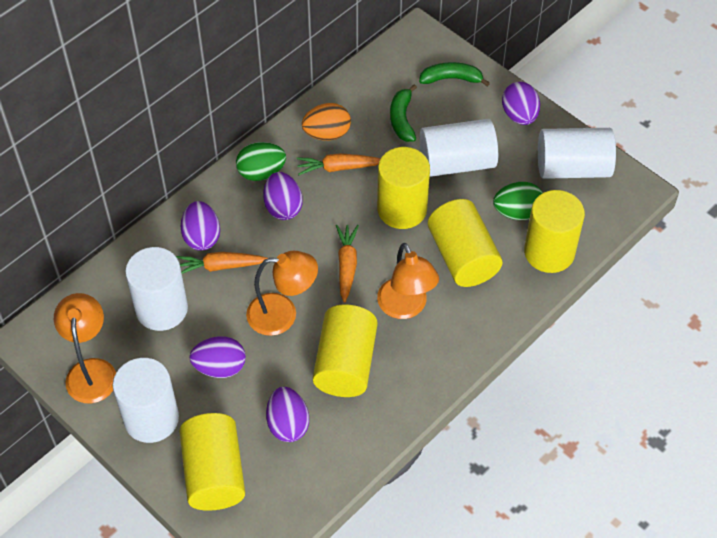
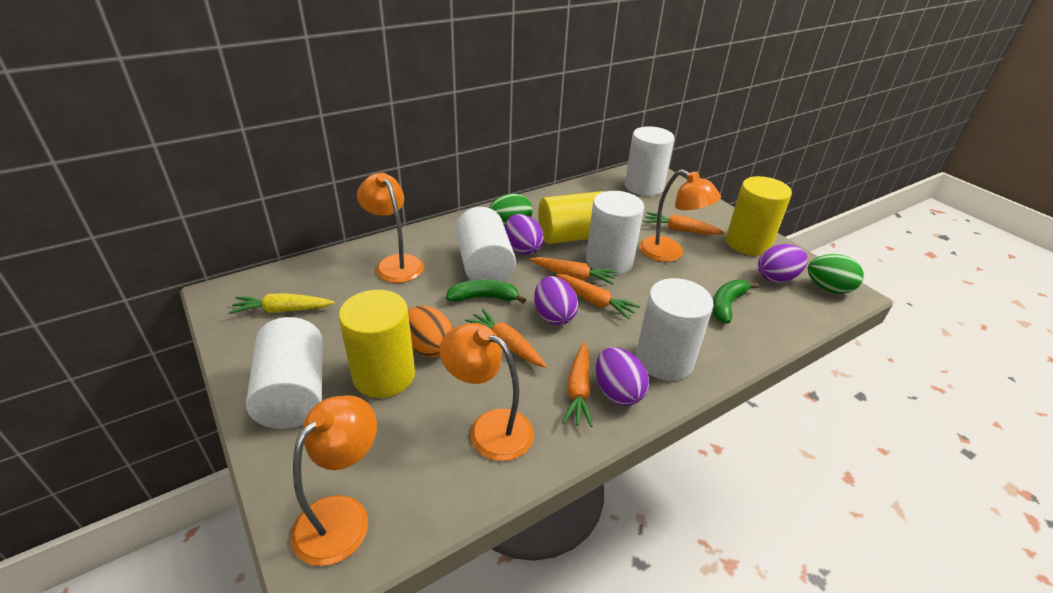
orange carrot: [176,252,268,274] [296,153,380,175] [336,225,359,303] = 3 -> [465,309,547,368] [530,257,618,285] [556,274,640,319] [562,342,593,427] [644,212,725,235] = 5
orange lamp: [54,293,116,403] [246,251,318,336] [377,243,439,319] = 3 -> [290,395,377,566] [357,173,424,283] [440,323,534,461] [639,170,721,262] = 4
purple egg: [181,201,220,251] [189,336,246,378] [263,172,303,220] [266,387,309,442] [502,82,540,125] = 5 -> [505,214,544,255] [534,276,578,325] [596,347,649,406] [758,244,808,283] = 4
white cylinder: [113,358,179,443] [125,247,188,331] [420,119,498,177] [538,128,616,179] = 4 -> [246,317,323,429] [455,207,516,282] [586,191,644,275] [625,126,675,196] [636,278,714,381] = 5
yellow carrot: none = 0 -> [229,293,335,314] = 1
yellow cylinder: [179,413,245,511] [313,304,378,397] [377,147,430,229] [428,199,503,287] [524,190,585,273] = 5 -> [339,290,415,398] [538,191,604,244] [726,176,792,256] = 3

